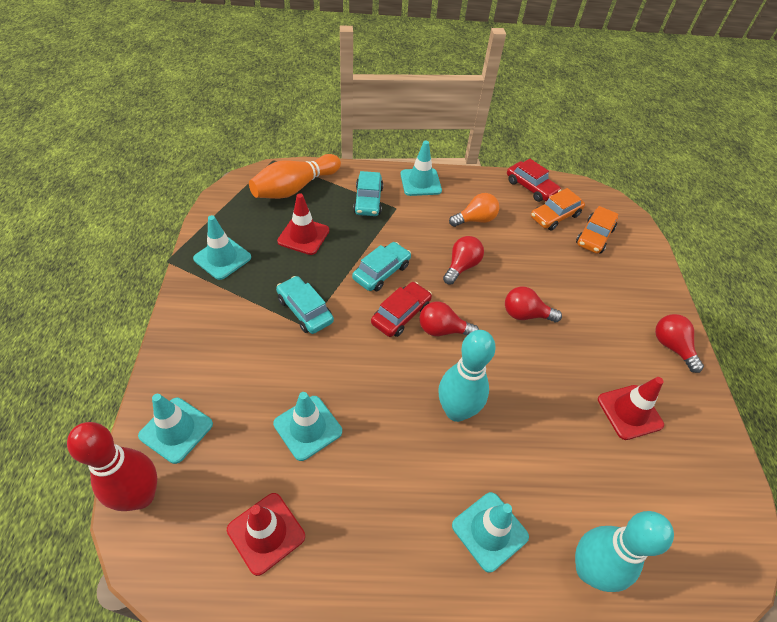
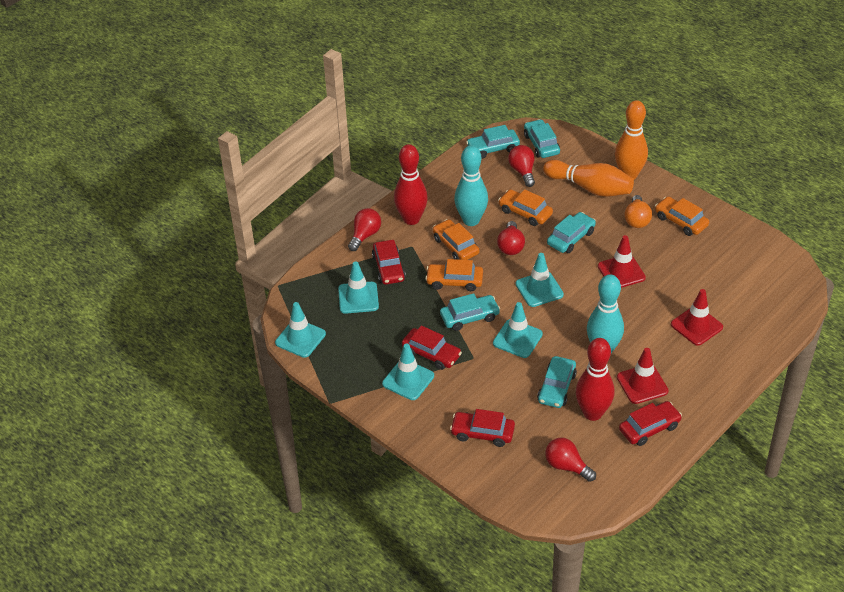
orange bowling pin: [249,154,341,199] = 1 -> [543,160,634,197] [615,100,648,180] = 2
orange car: [531,188,585,231] [576,206,618,254] = 2 -> [425,259,483,291] [433,219,479,260] [498,189,553,226] [655,196,709,236] = 4
red bowling pin: [67,422,157,511] = 1 -> [394,144,428,225] [576,338,614,421] = 2
red car: [371,282,432,337] [507,159,561,202] = 2 -> [372,240,406,285] [402,325,462,370] [450,409,515,447] [619,401,682,446] = 4
turquoise car: [276,276,334,334] [352,242,411,291] [353,171,383,216] = 3 -> [440,293,500,331] [466,125,520,159] [524,119,560,158] [537,356,577,408] [547,212,596,253] = 5

